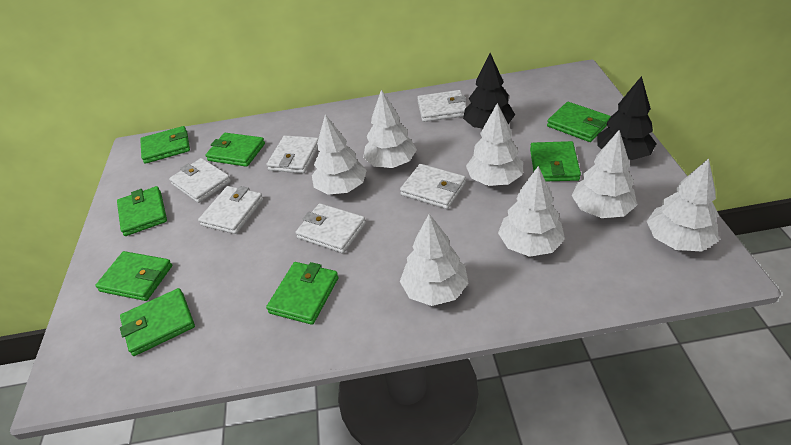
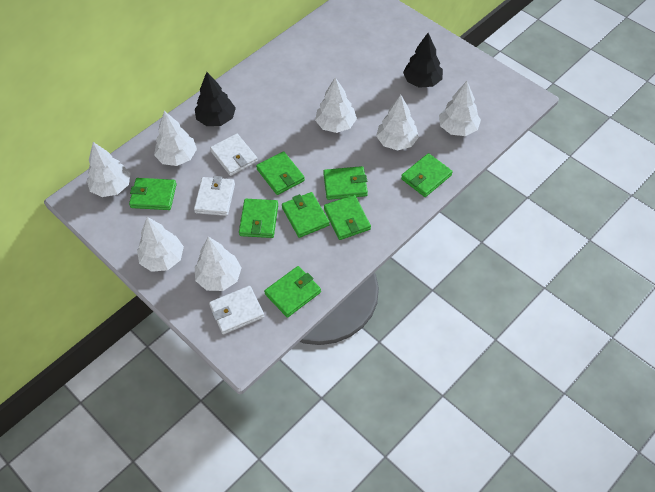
white wallet: [169,158,231,203] [198,186,263,234] [266,135,318,173] [295,203,366,253] [400,164,466,209] [417,90,466,122] = 6 -> [194,176,235,216] [209,286,264,334] [210,134,258,176] = 3

